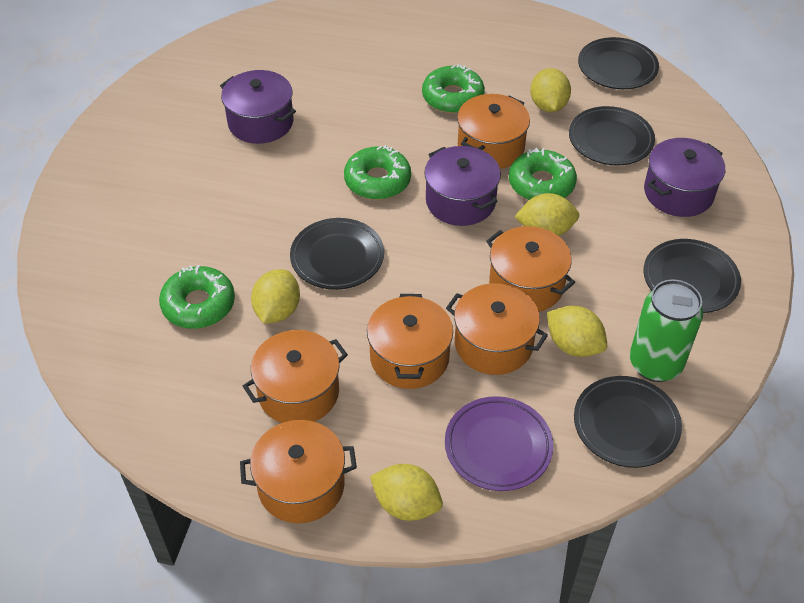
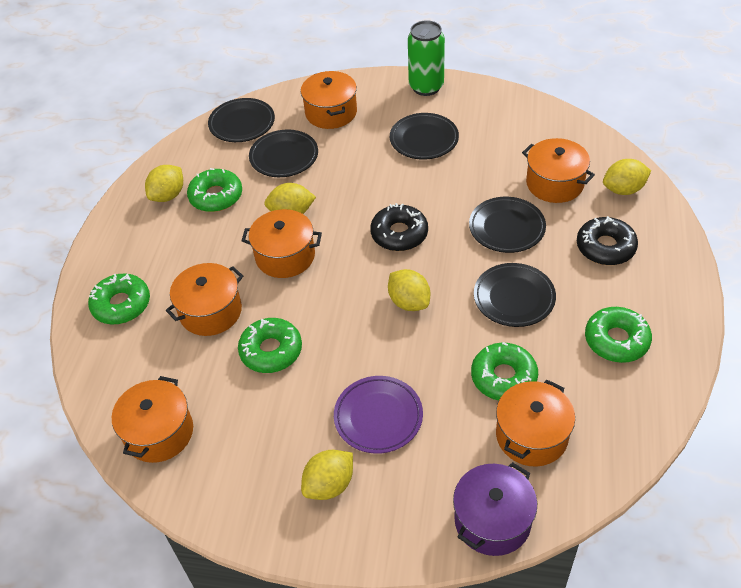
black donut: none = 0 -> [370,203,428,251] [577,216,638,265] = 2
green donut: [159,265,235,329] [344,145,411,200] [422,64,485,113] [509,148,577,200] = 4 -> [88,274,150,325] [187,168,242,212] [238,318,302,373] [471,342,538,400] [585,307,652,363] = 5
purple pot: [220,70,296,144] [424,146,501,226] [644,138,725,217] = 3 -> [453,462,537,556] = 1

